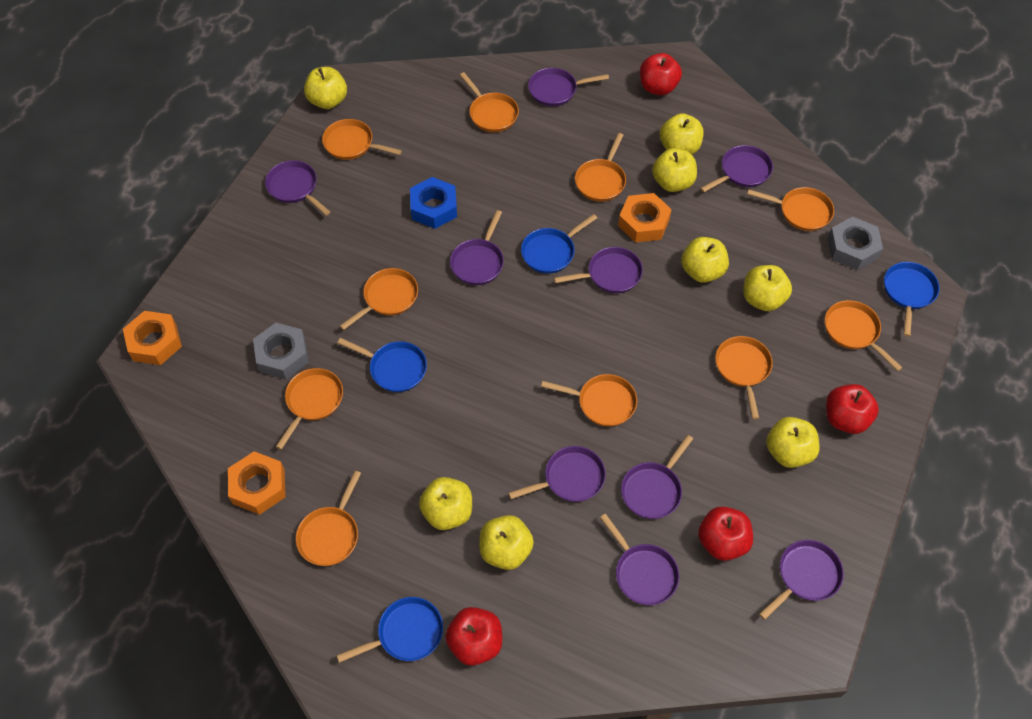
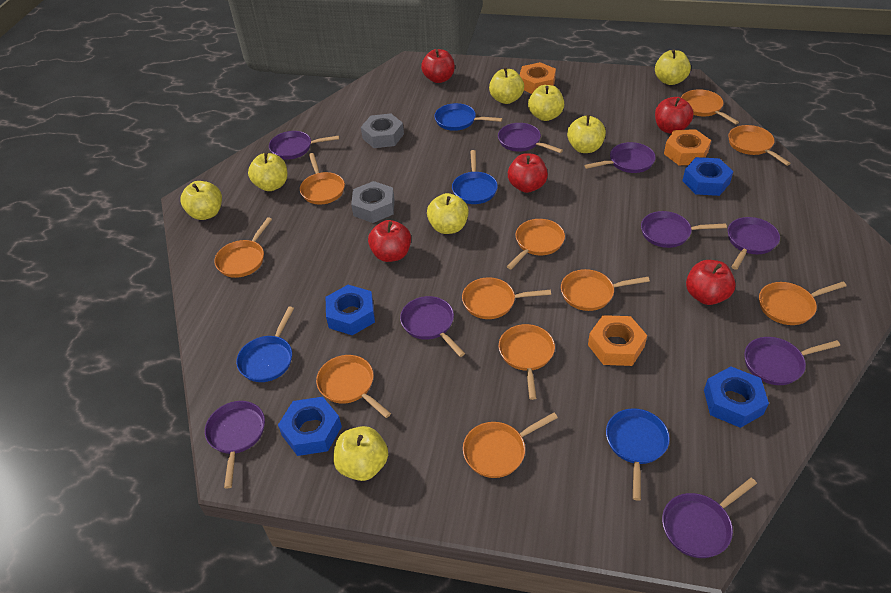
blue nut: [410,177,457,229] = 1 -> [278,397,342,456] [326,285,375,336] [682,157,733,196] [704,366,769,428] = 4
orange pan: [276,368,343,450] [296,471,361,566] [322,119,402,160] [340,268,418,330] [460,72,519,132] [541,374,637,427] [575,133,626,202] [715,336,773,419] [747,187,834,231] [825,300,903,371] = 10 -> [214,217,272,278] [300,153,345,204] [316,355,391,418] [462,277,551,319] [463,413,558,478] [499,324,555,400] [507,219,565,269] [561,269,650,311] [681,89,739,124] [728,125,791,166] [759,282,847,325] = 11
red apple: [445,607,502,666] [640,53,682,95] [698,506,753,561] [826,384,879,434] = 4 -> [368,220,411,262] [421,49,455,83] [508,153,548,193] [655,97,694,134] [686,260,736,305] = 5

